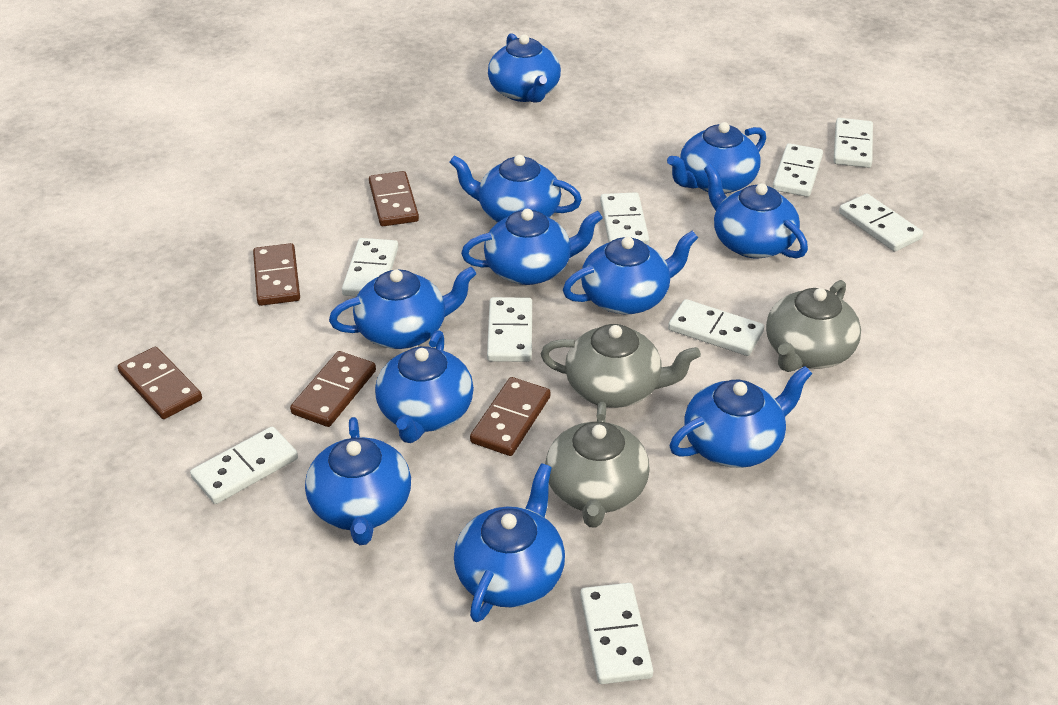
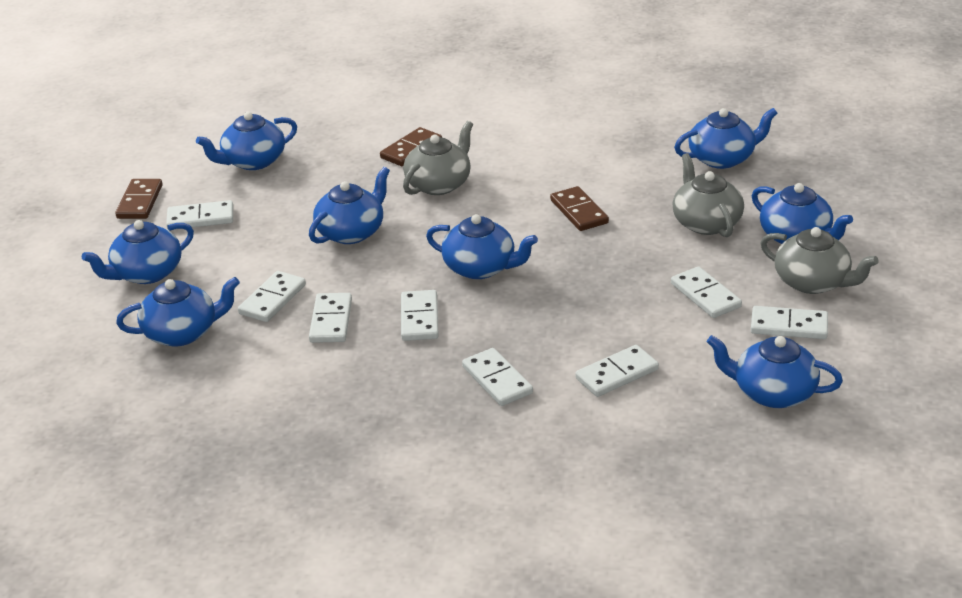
blue teapot: [305,417,411,545] [329,267,476,349] [375,330,474,443] [450,155,582,222] [454,463,565,622] [461,209,603,285] [488,33,561,103] [563,231,698,314] [667,122,766,194] [670,366,812,468] [704,164,808,259] = 11 -> [82,220,194,284] [116,277,240,346] [196,111,297,170] [309,167,390,244] [426,214,538,279] [674,108,777,169] [707,335,843,408] [752,183,853,244] = 8
brown domino: [118,347,202,419] [253,243,300,306] [290,351,376,427] [369,171,419,226] [470,377,551,456] = 5 -> [115,179,163,219] [380,127,442,166] [550,186,609,231] = 3
white domino: [190,427,298,504] [342,238,398,297] [487,297,532,362] [580,583,653,684] [600,192,649,245] [668,299,764,356] [772,143,823,197] [834,118,873,168] [839,194,923,252] = 9 -> [166,200,233,229] [238,271,306,322] [309,293,352,343] [401,290,439,341] [462,348,533,406] [575,345,659,397] [671,266,742,318] [751,306,828,339] = 8

